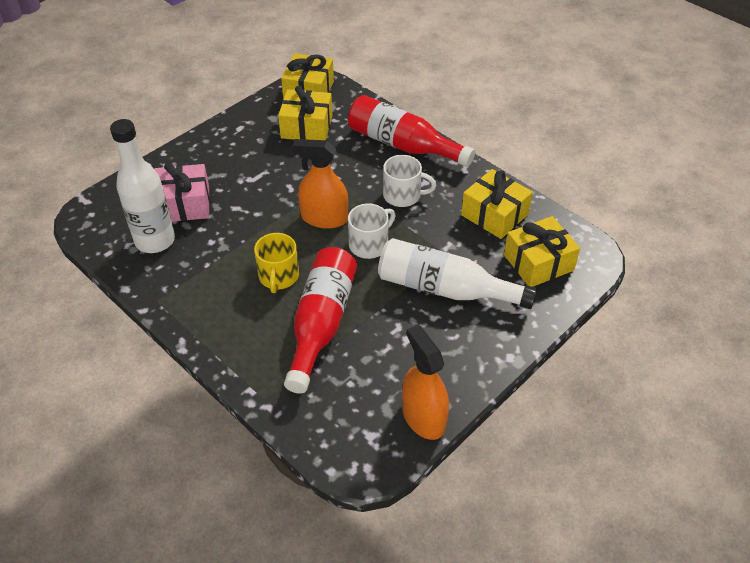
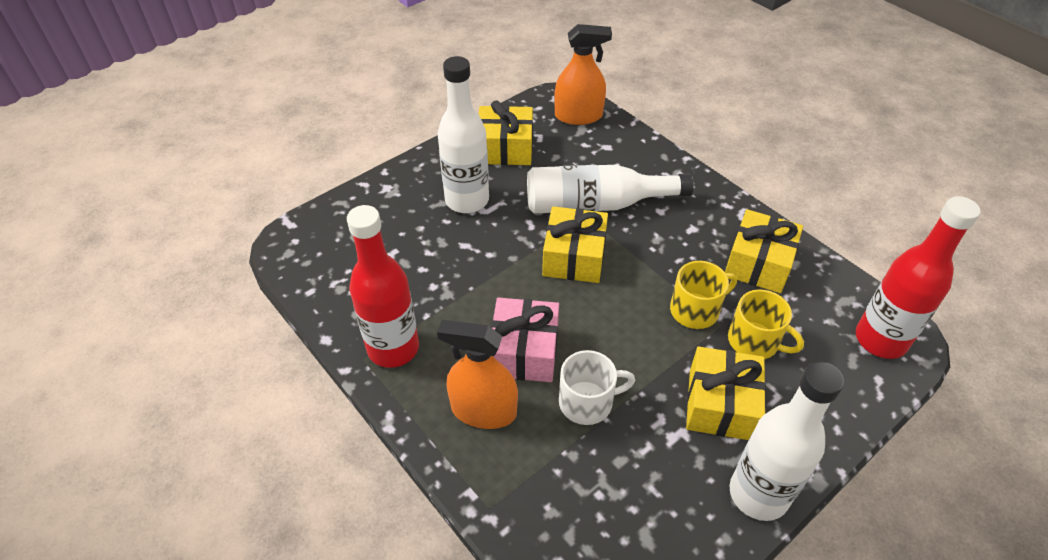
white bottle: [110,119,175,253] [378,238,537,309] = 2 -> [438,56,489,213] [527,165,694,213] [730,362,844,521] = 3
white mug: [348,204,396,259] [383,155,436,207] = 2 -> [559,350,635,425] = 1
yellow mug: [254,233,299,293] = 1 -> [670,261,737,329] [728,289,804,359] = 2

